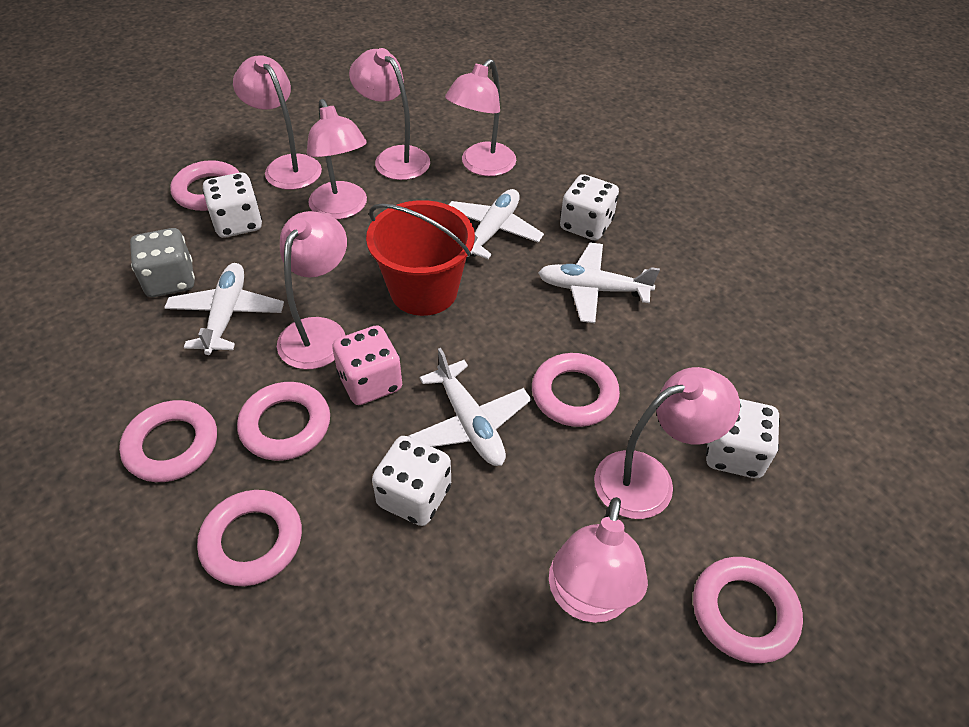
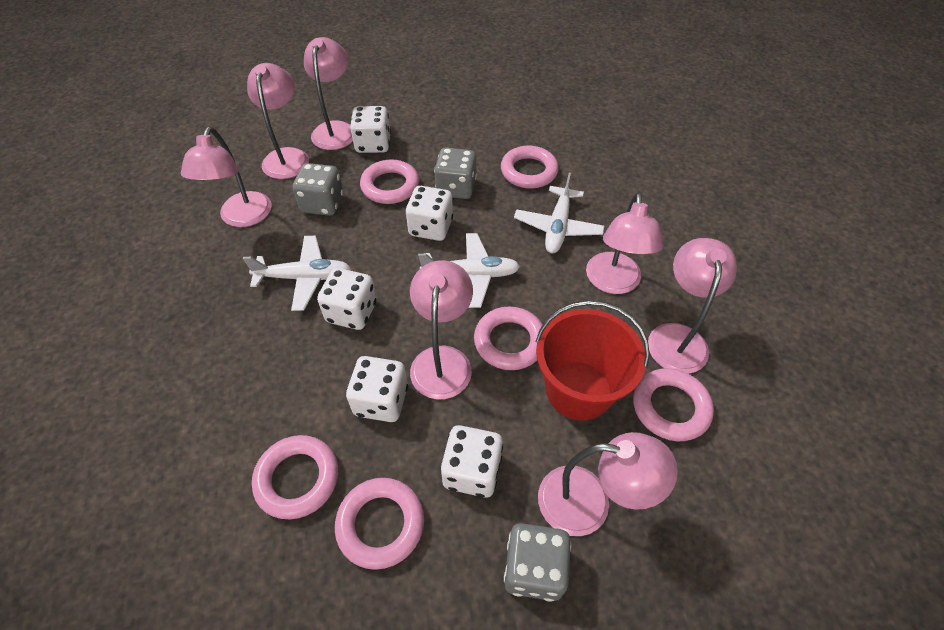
grey dice: [130,228,195,297] = 1 -> [293,163,343,216] [434,148,477,199] [504,523,571,602] = 3
pink dice: [332,325,402,405] = 1 -> none = 0
white dice: [203,173,262,238] [372,436,451,526] [560,174,619,241] [706,399,780,478] = 4 -> [317,268,377,330] [346,356,408,422] [350,106,391,153] [406,186,453,241] [441,425,503,498] = 5
white plane: [164,263,284,355] [409,348,531,466] [449,189,544,259] [538,242,660,323] = 4 -> [243,236,351,311] [418,233,520,308] [514,173,604,253] = 3

